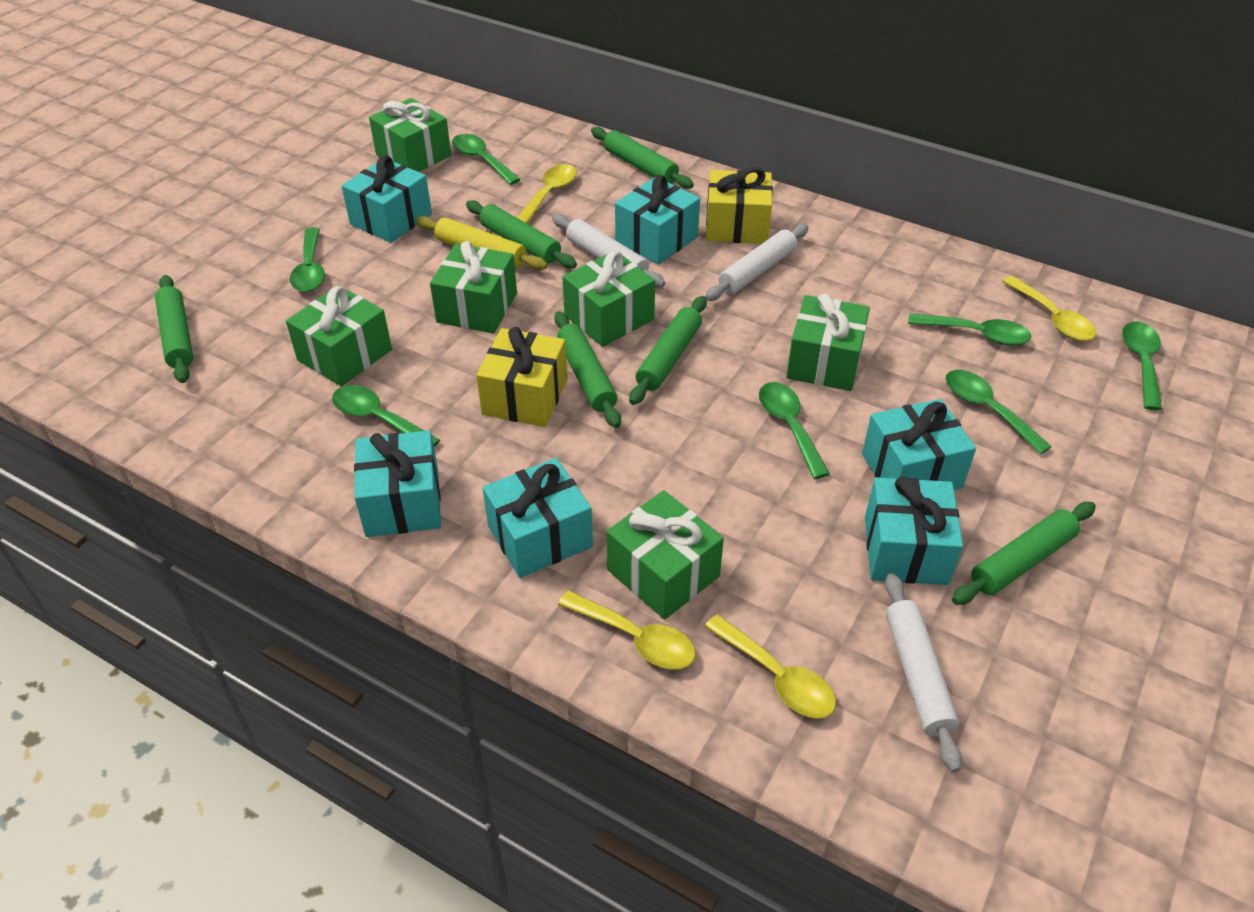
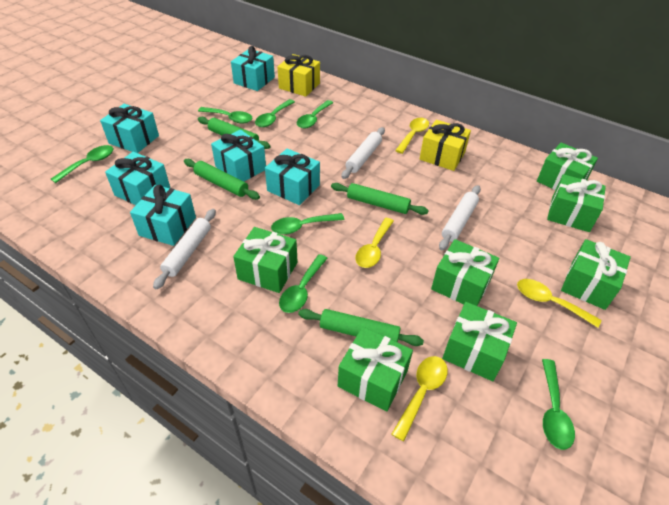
green gift: [286,285,392,387] [369,98,451,172] [430,241,517,333] [562,250,655,347] [607,490,724,620] [786,294,870,391] = 6 -> [233,227,298,293] [338,327,413,412] [431,239,499,306] [442,302,517,381] [537,143,598,190] [547,174,606,232] [561,239,631,310] = 7
green rolling pin: [155,275,193,383] [466,200,577,269] [554,311,621,428] [591,127,694,189] [629,296,707,405] [952,502,1096,605] = 6 -> [184,159,260,200] [198,117,271,149] [298,309,424,346] [331,183,429,215] = 4
yellow rolling pin: [416,216,548,270] = 1 -> none = 0

